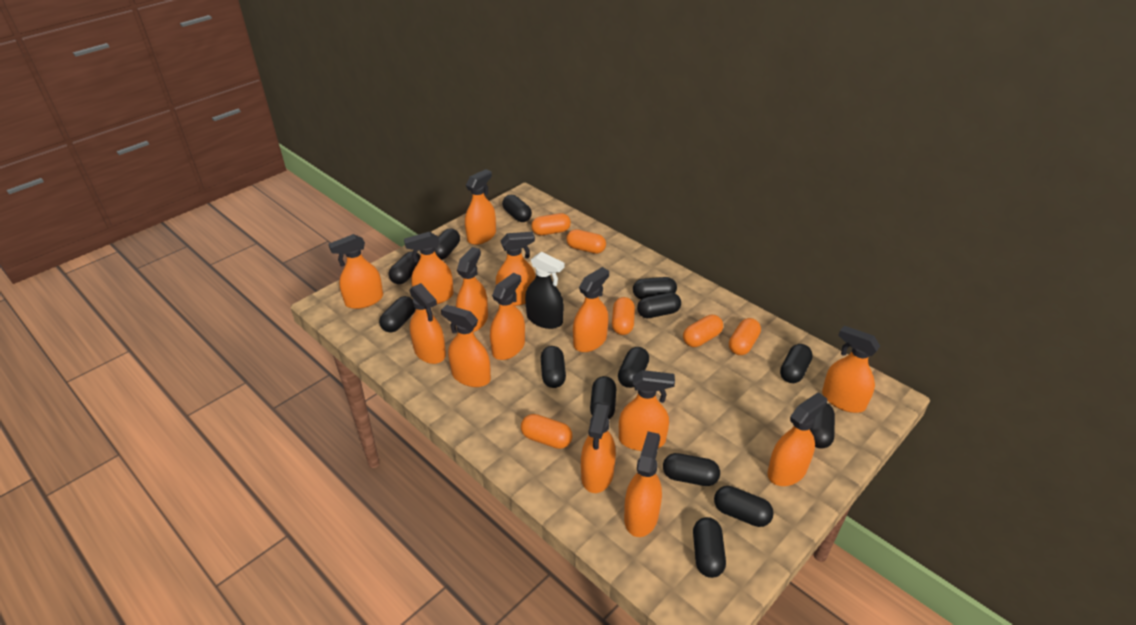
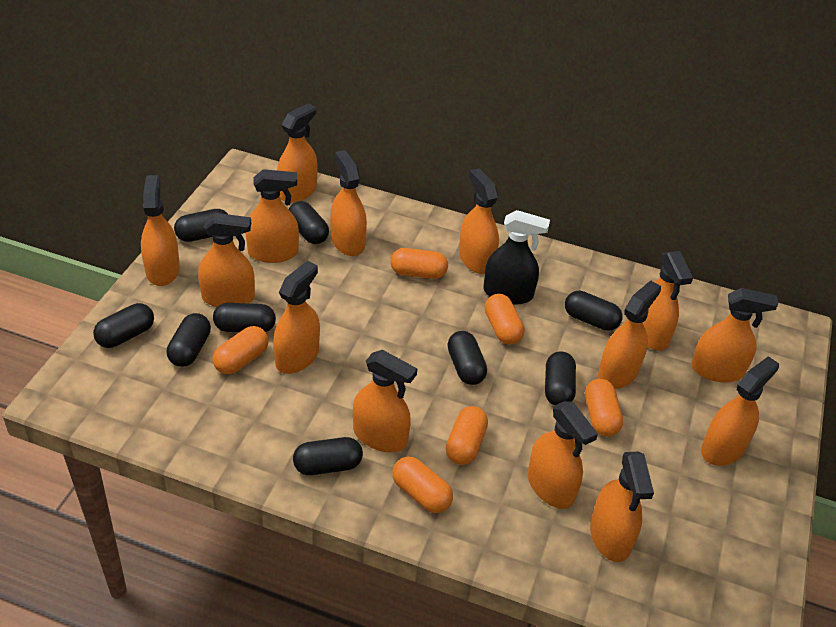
black capsule: [379,296,416,333] [389,251,420,284] [435,228,460,260] [502,195,532,222] [541,346,566,388] [590,376,616,419] [618,347,649,388] [633,277,677,299] [637,292,681,318] [663,453,720,486] [693,517,726,578] [714,486,774,527] [780,344,813,383] [810,403,835,449] = 14 -> [93,303,154,348] [167,313,211,367] [174,209,229,242] [213,303,276,332] [289,201,329,244] [293,437,363,475] [447,331,487,385] [545,351,576,406] [565,291,623,331] = 9

